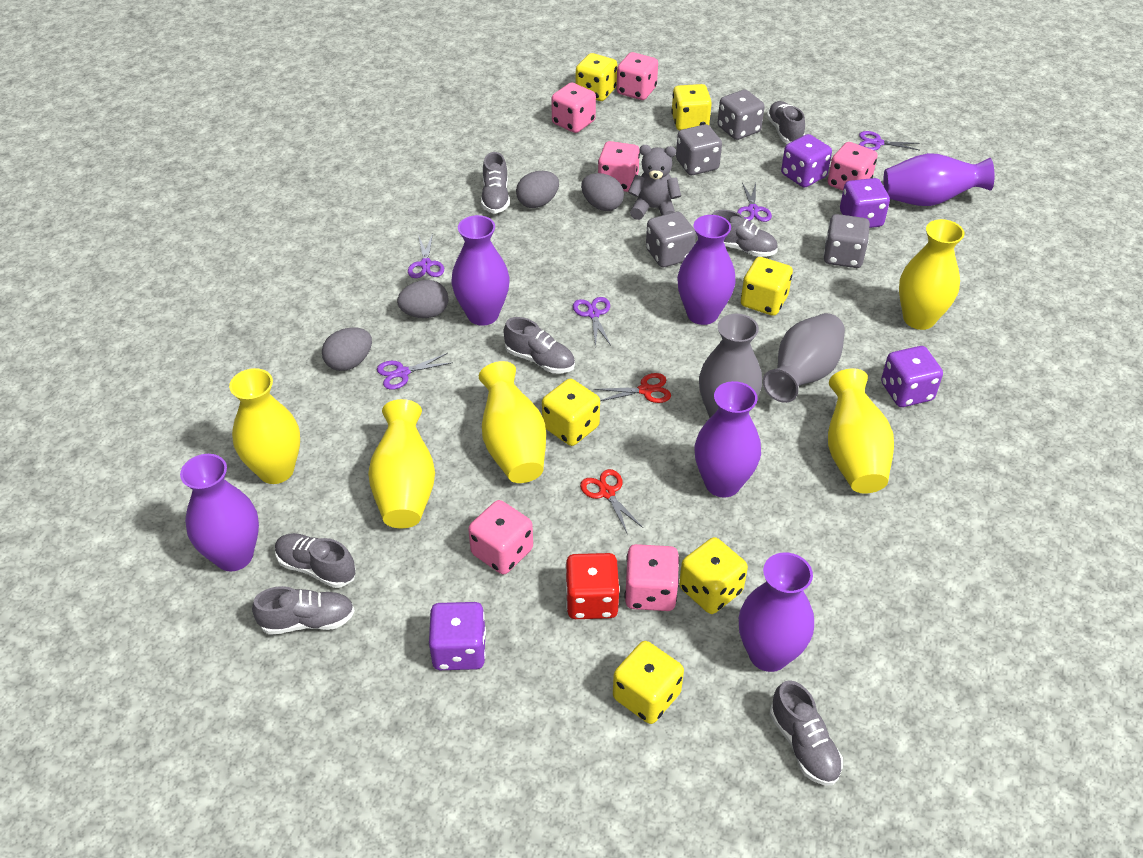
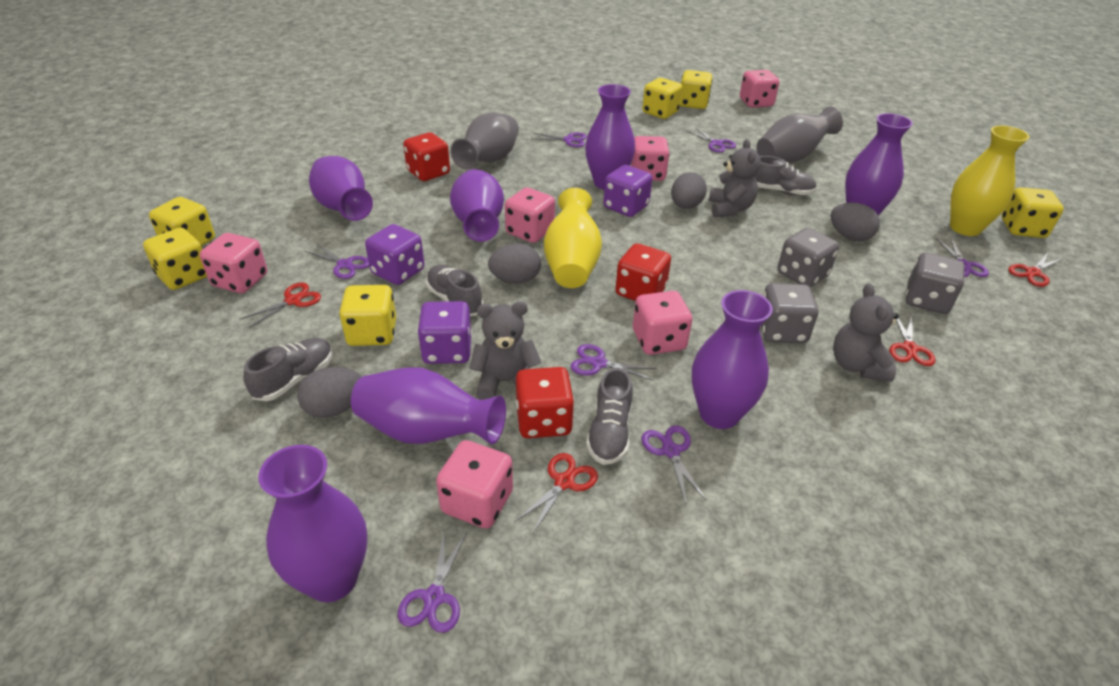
grey dice: [646,212,696,267] [676,124,722,175] [717,89,765,140] [824,214,870,268] = 4 -> [761,283,818,343] [777,228,839,287] [906,253,965,314] = 3
grey shoe: [252,586,355,635] [275,533,356,588] [481,152,510,214] [504,317,575,374] [712,210,778,257] [767,101,805,144] [770,680,843,785] = 7 -> [244,338,333,401] [426,265,483,316] [586,368,633,465] [754,156,817,196] = 4
grey teddy bear: [628,145,681,220] = 1 -> [469,301,542,400] [708,139,761,218] [833,283,899,382] = 3
purple dice: [429,602,486,670] [781,134,832,187] [840,178,890,228] [881,346,943,407] = 4 -> [365,224,424,285] [418,301,472,364] [603,165,653,217] = 3
purple scissors: [377,353,453,390] [408,234,444,278] [573,297,611,347] [737,183,772,222] [859,131,920,151] = 5 -> [305,244,369,279] [398,529,467,633] [534,132,587,147] [571,344,657,380] [642,425,706,503] [686,127,736,153] [936,237,989,277] = 7
purple vase: [180,454,259,572] [451,215,510,326] [677,215,736,325] [695,381,761,497] [739,552,814,672] [883,153,994,206] = 6 -> [258,445,367,602] [309,156,373,221] [351,367,506,444] [450,169,504,242] [585,84,635,190] [692,290,773,429] [845,113,913,216] = 7
red dice: [565,553,620,619] = 1 -> [403,132,450,181] [516,367,574,438] [615,243,671,301] = 3
red scissors: [580,469,643,533] [594,373,671,403] = 2 -> [241,283,321,328] [515,453,598,533] [889,314,936,366] [1008,253,1064,287] = 4
yellow vase: [229,368,300,484] [368,399,435,528] [479,361,546,483] [828,368,894,493] [899,219,965,330] = 5 -> [544,188,602,288] [950,125,1030,236] = 2

